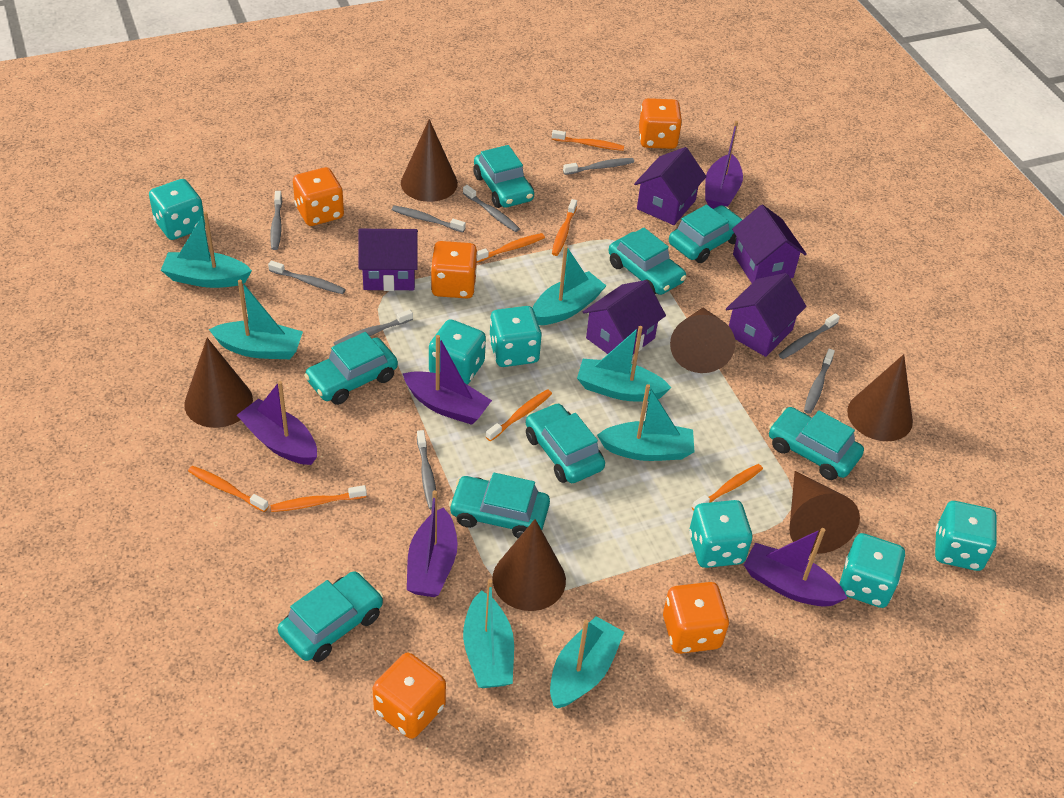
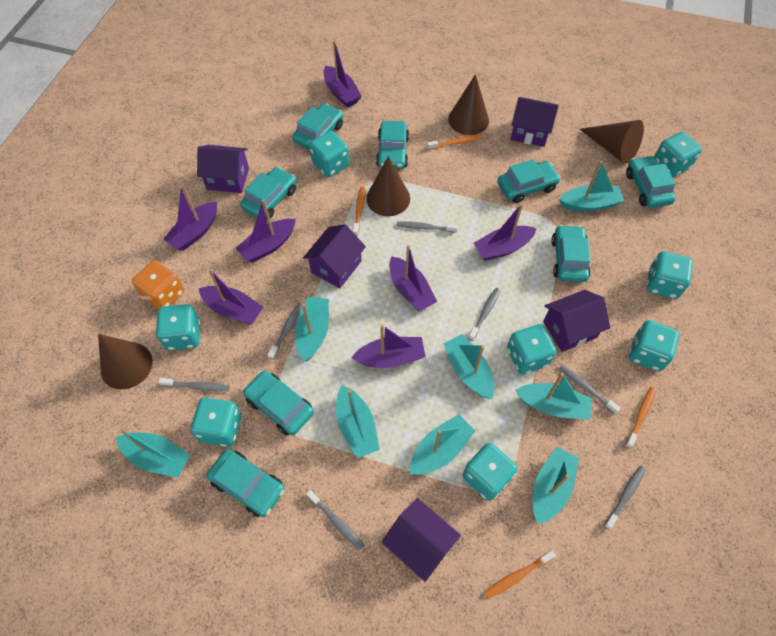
brown cone: [184,338,253,428] [401,119,458,202] [492,519,566,611] [670,307,735,373] [789,471,860,554] [847,354,913,441] = 6 -> [98,334,153,389] [366,156,410,216] [448,74,489,135] [580,120,644,164] = 4
grey toothbrush: [268,261,346,294] [270,191,282,250] [334,309,413,345] [392,205,466,232] [417,430,436,509] [463,185,520,232] [563,158,634,175] [779,313,840,359] [804,349,835,414] = 9 -> [158,378,230,391] [267,303,303,360] [306,490,364,550] [397,221,458,232] [468,288,501,341] [559,365,621,414] [604,466,646,530] = 7
orange dice: [293,167,344,226] [373,653,446,739] [431,241,478,298] [639,98,682,149] [663,582,729,654] = 5 -> [132,260,184,309] = 1
orange toothbrush: [188,466,269,512] [270,485,367,512] [477,233,545,263] [486,389,552,442] [552,130,624,151] [552,199,577,256] [692,464,763,511] = 7 -> [353,187,365,236] [427,135,481,150] [484,551,556,599] [625,387,656,448] = 4
purple boat: [237,381,317,465] [403,335,492,425] [407,490,458,597] [705,121,743,209] [744,528,847,607] = 5 -> [163,184,217,251] [198,269,263,325] [236,200,296,263] [324,40,362,107] [351,325,426,368] [389,245,437,312] [474,204,536,261] = 7
turquoise boat: [161,211,252,288] [209,280,303,359] [463,579,514,688] [533,246,606,325] [550,616,624,709] [577,326,671,401] [597,384,694,461] = 7 -> [116,428,190,478] [295,297,329,361] [336,385,380,458] [410,414,475,475] [443,334,495,399] [515,373,593,420] [533,447,579,524] [559,161,624,212] = 8
turquoise dice: [149,179,205,240] [429,319,486,385] [489,306,542,367] [689,500,752,568] [839,533,905,608] [935,501,997,571] = 6 -> [156,304,200,350] [191,398,242,447] [309,131,349,177] [463,443,517,501] [507,324,556,375] [629,320,680,371] [646,251,693,299] [654,132,702,177] = 8

